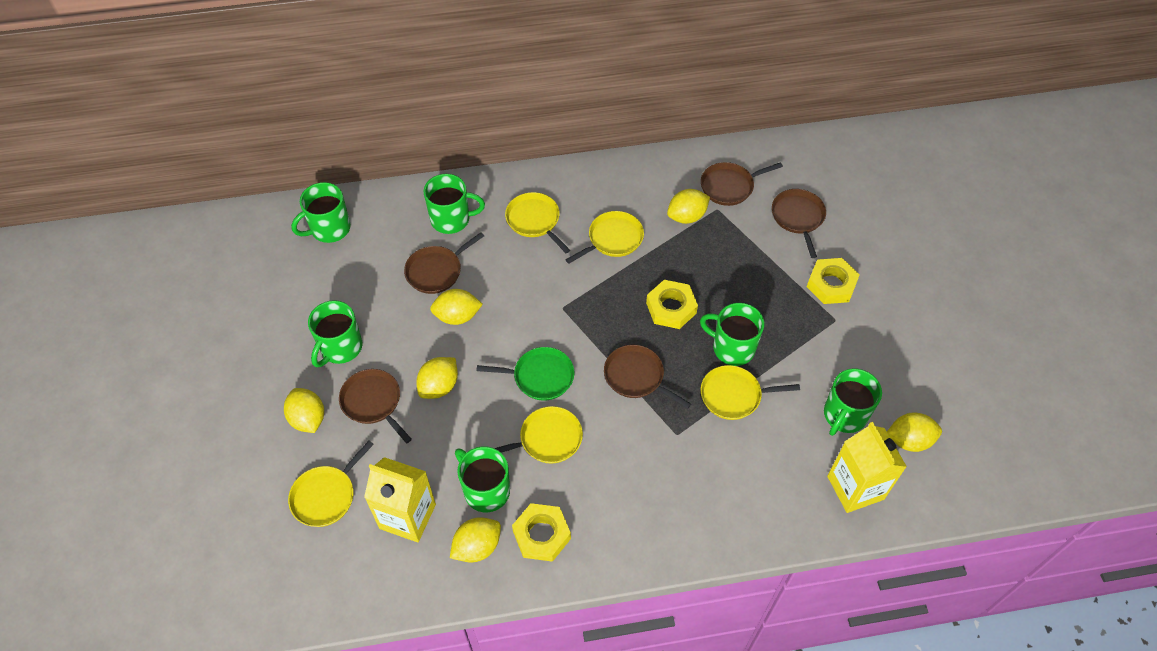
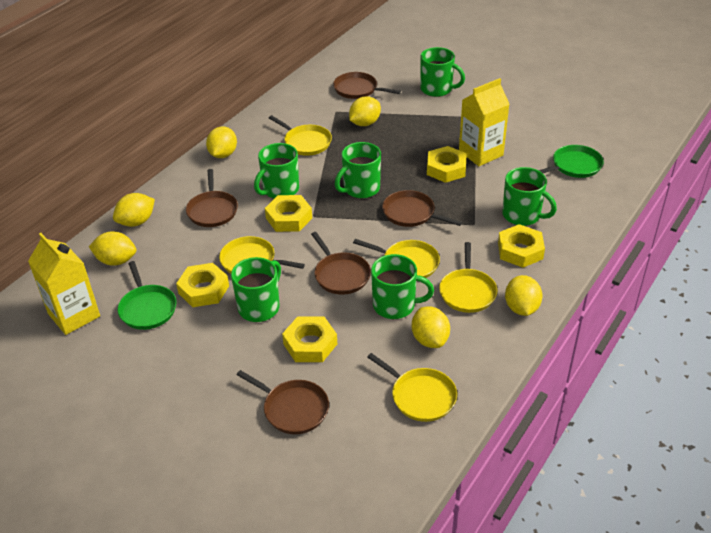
green pan: [476,347,575,401] = 1 -> [118,261,176,330] [538,145,604,178] = 2
yellow nut: [512,503,571,562] [646,280,698,329] [807,258,860,304] = 3 -> [176,263,229,307] [265,195,312,232] [282,316,337,362] [427,146,467,183] [498,224,545,268] = 5

